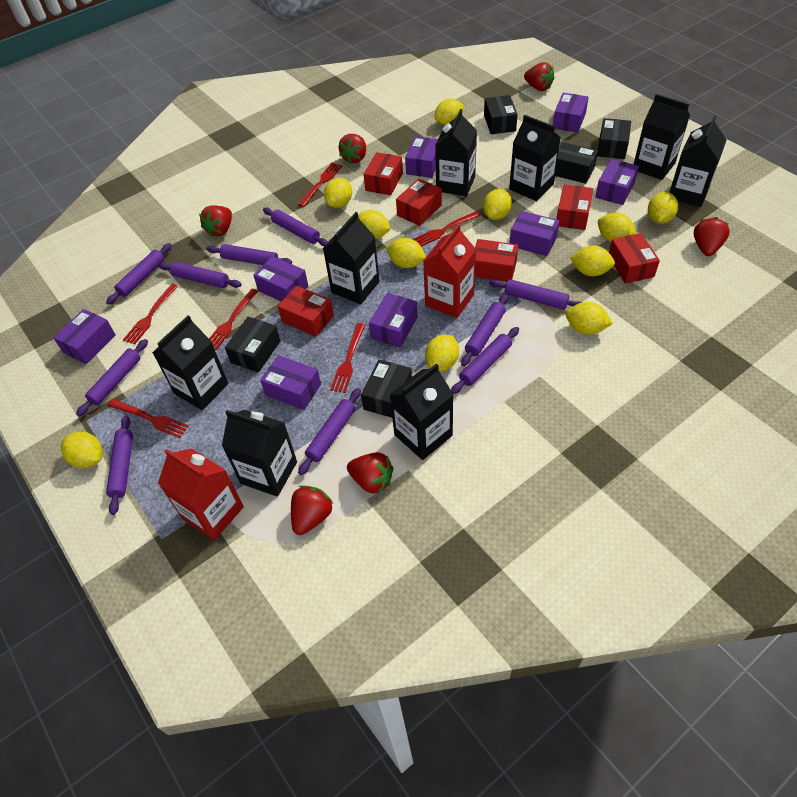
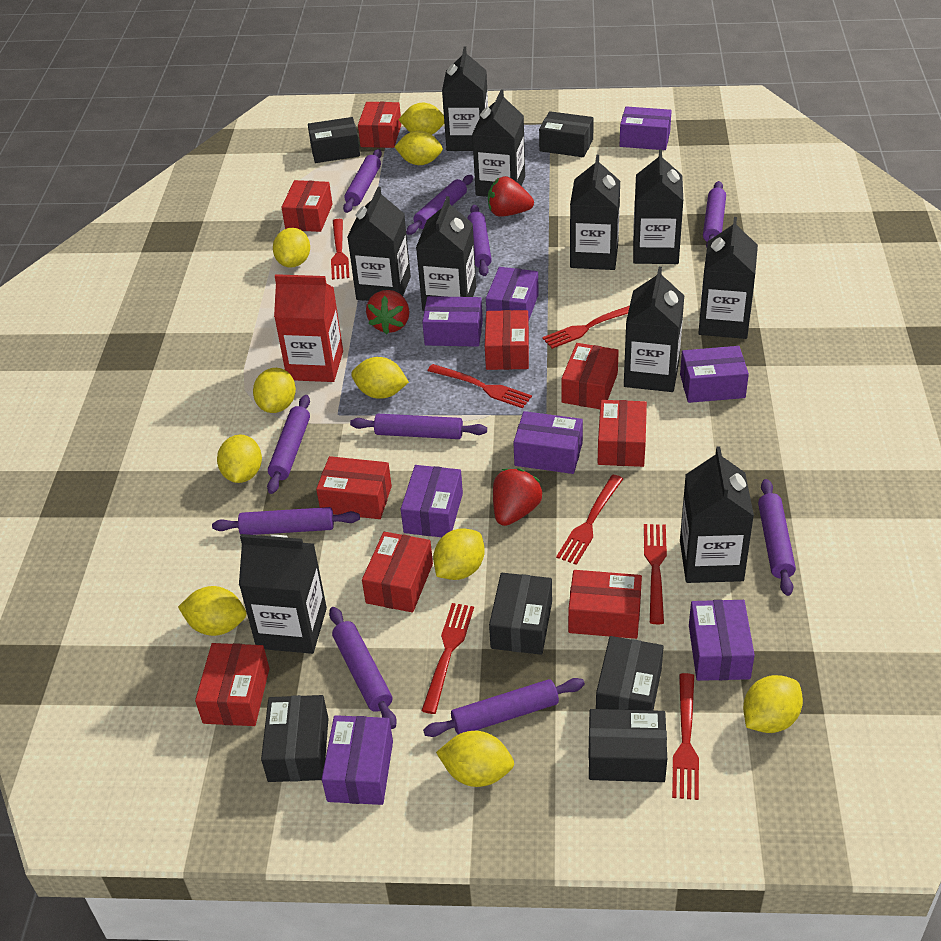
black box: [225,317,280,372] [361,360,412,418] [484,95,518,134] [555,142,598,184] [597,118,631,159] = 5 -> [261,695,329,782] [308,117,360,163] [489,573,552,655] [539,111,594,157] [589,709,667,782] [596,636,664,710] = 6
black carton: [152,315,228,410] [222,410,297,497] [323,212,380,304] [389,363,454,460] [435,109,477,196] [509,115,561,201] [634,94,690,180] [669,116,727,207] = 8 -> [239,534,327,654] [347,187,411,301] [416,196,476,311] [442,47,488,151] [472,89,525,197] [570,155,620,270] [624,267,684,392] [633,149,683,264] [680,446,754,583] [698,217,758,339] = 10
red box: [278,286,334,337] [363,152,403,195] [396,179,442,226] [475,239,518,282] [556,184,593,230] [609,233,660,284] = 6 -> [195,643,269,726] [281,180,333,232] [316,456,392,519] [358,102,402,148] [362,532,433,612] [485,310,529,370] [561,343,619,409] [568,570,642,639] [598,400,647,467] = 9
red carton: [158,448,244,541] [423,224,476,318] = 2 -> [274,274,343,382] = 1
red fork: [108,399,189,438] [123,284,178,344] [209,289,258,350] [298,163,342,207] [330,323,365,393] [413,211,481,247] = 6 -> [331,219,349,280] [421,603,474,714] [427,364,532,408] [542,306,630,349] [556,475,623,565] [644,524,667,624] [672,673,699,800] = 7
red strawberry: [199,205,232,237] [291,485,333,535] [338,134,366,164] [347,452,394,494] [524,62,555,91] [694,217,730,256] = 6 -> [366,290,410,335] [488,176,534,217] [493,468,543,526] = 3
yellow lemon: [61,432,103,468] [324,178,352,208] [358,210,390,239] [386,238,426,268] [425,335,459,371] [434,99,464,125] [483,189,512,220] [566,302,613,335] [570,245,615,276] [598,213,636,242] [648,192,678,224] = 11 -> [178,586,246,636] [217,435,262,483] [253,368,296,413] [273,228,310,267] [351,357,409,399] [394,130,443,165] [398,103,444,134] [433,528,485,580] [436,731,514,787] [743,675,803,733] = 10

